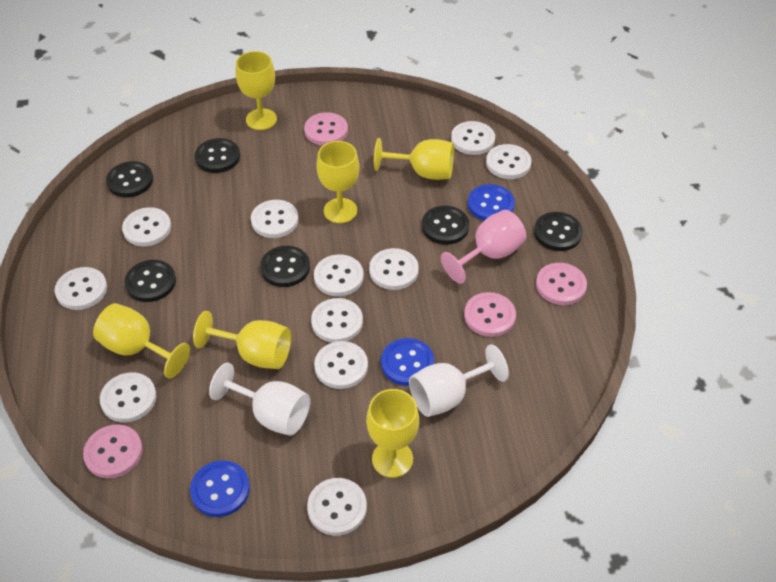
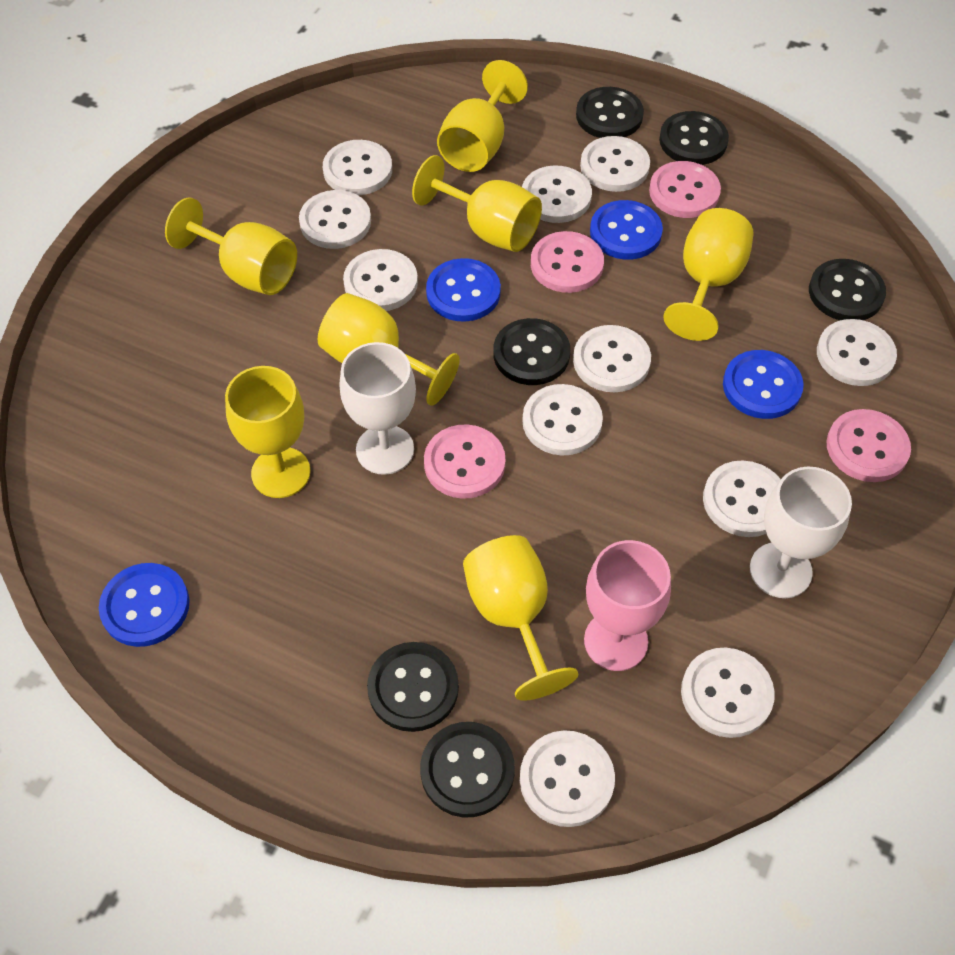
blue button: [190,460,250,517] [381,338,434,386] [468,184,515,221] = 3 -> [99,563,190,647] [426,258,501,322] [590,200,663,260] [723,350,804,419] = 4
yellow goblet: [93,303,190,379] [193,311,291,369] [236,51,277,130] [316,141,360,223] [366,389,419,478] [374,138,454,180] = 6 -> [165,198,297,295] [225,366,311,498] [318,293,460,406] [412,155,542,252] [437,60,528,172] [463,535,579,701] [663,208,754,341] = 7

